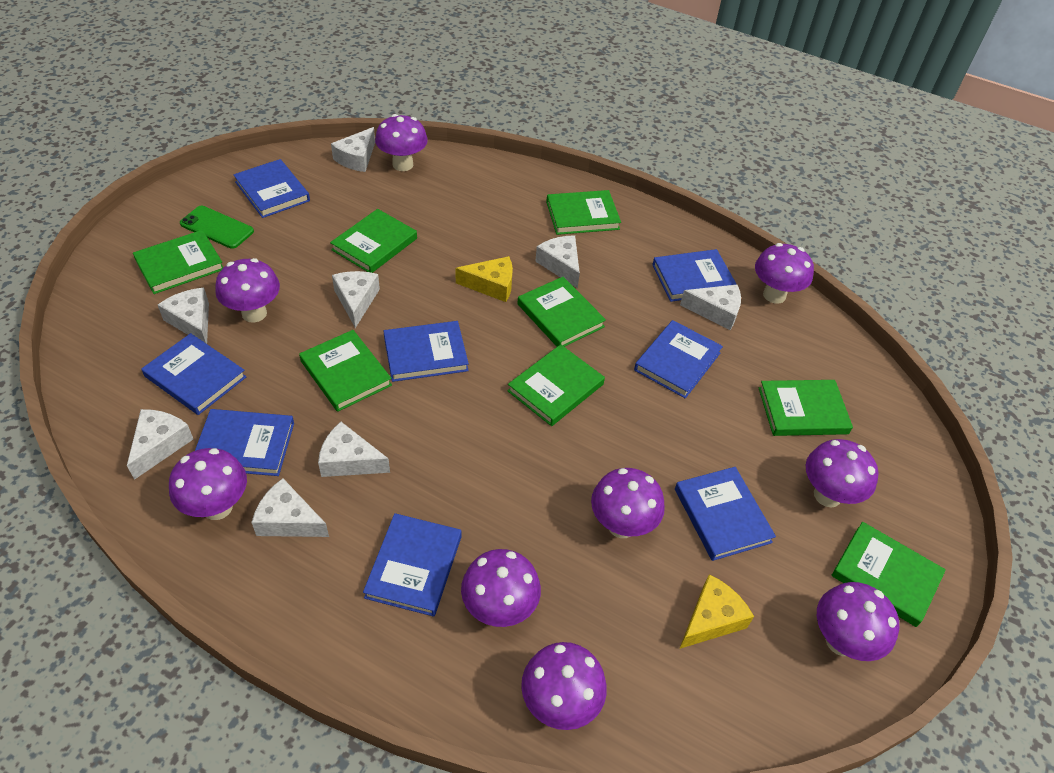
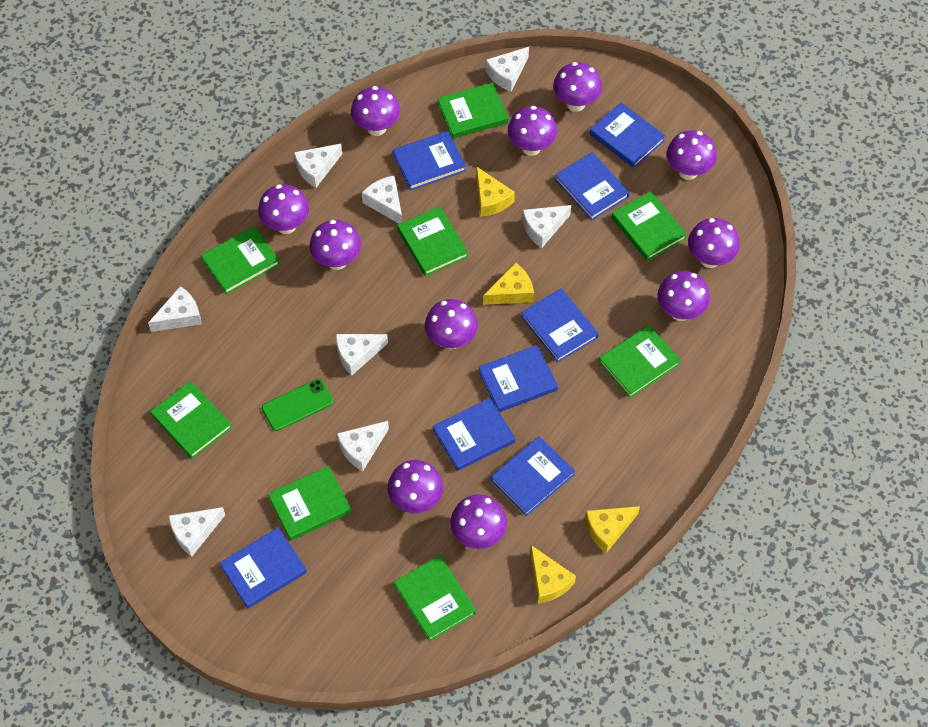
purple mushroom: [169,448,247,520] [215,258,280,323] [375,114,428,171] [461,549,541,627] [521,642,607,730] [591,468,665,538] [755,243,814,304] [806,439,878,507] [817,582,899,661] = 9 -> [258,184,309,234] [309,220,361,270] [351,86,400,136] [387,460,443,513] [425,299,478,349] [450,494,507,549] [508,106,557,156] [553,62,602,112] [657,271,710,321] [667,130,717,180] [688,218,740,268] = 11
yellow cheese: [456,256,513,302] [679,574,754,649] = 2 -> [476,166,515,217] [483,262,534,305] [530,545,576,604] [585,506,640,553] = 4

